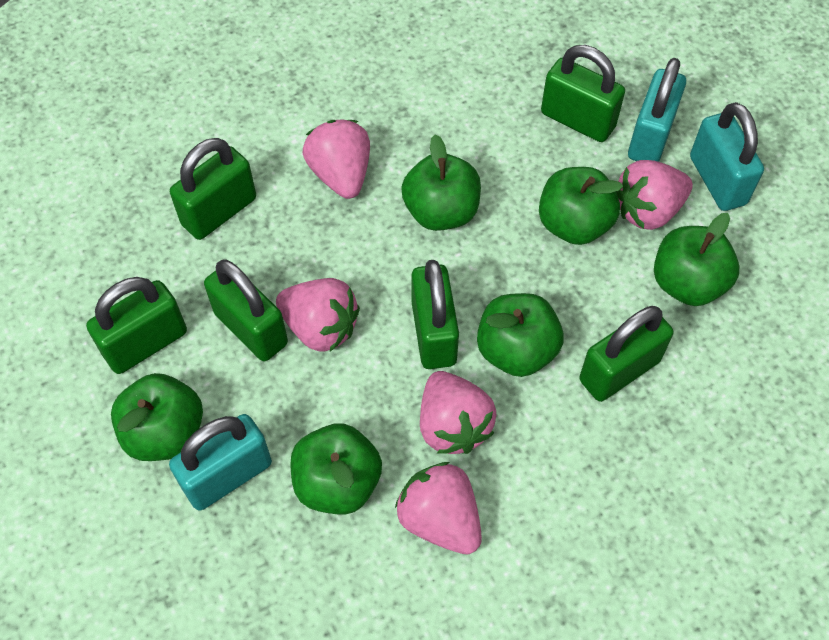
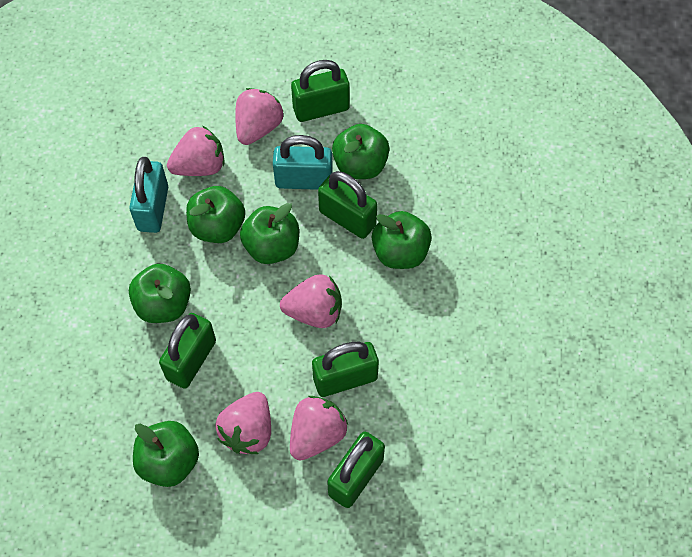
green padlock: [86,277,187,374] [170,138,256,240] [204,260,288,361] [411,260,459,369] [541,45,625,142] [579,306,673,402] = 6 -> [159,313,216,389] [291,60,350,122] [312,342,379,397] [318,171,377,239] [327,431,385,508] = 5
turquoise padlock: [169,414,272,511] [628,58,686,162] [690,102,764,211] = 3 -> [129,157,168,233] [273,135,333,190] = 2

